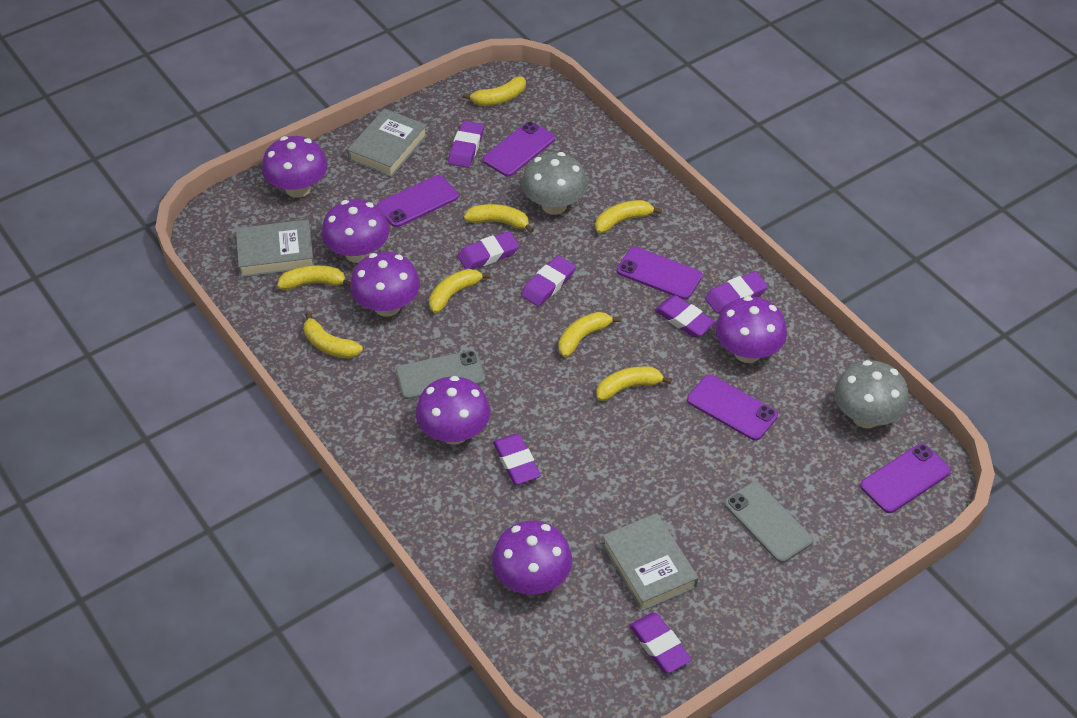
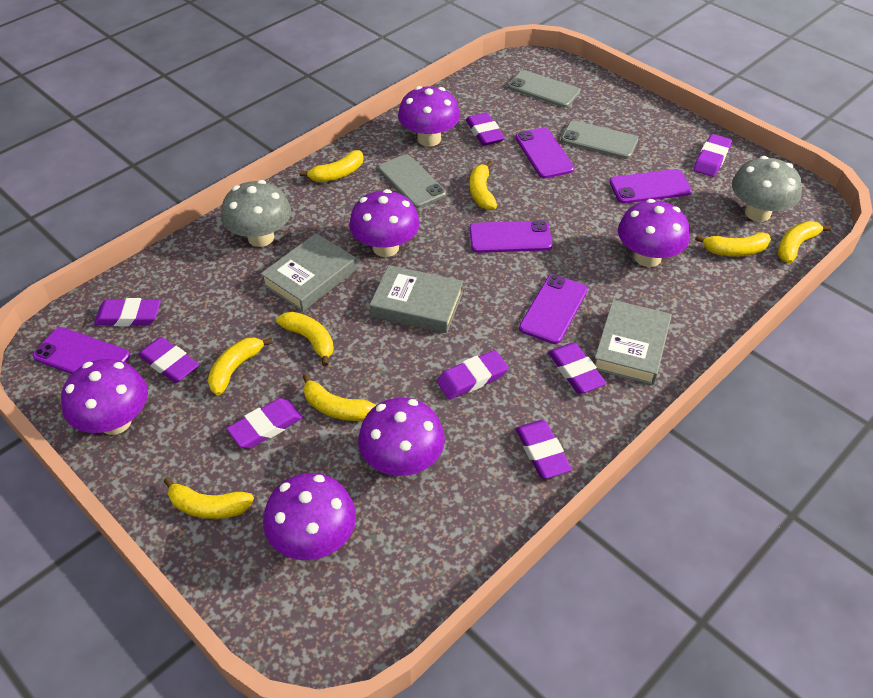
grey phone: [396,350,485,399] [724,482,813,563] = 2 -> [378,154,446,208] [508,70,580,107] [561,121,638,159] = 3
purple eraser: [448,121,484,168] [458,231,519,269] [493,434,541,485] [521,256,576,306] [629,613,692,673] [654,295,716,338] [705,271,768,313] = 7 -> [94,298,161,326] [138,337,199,383] [226,398,303,449] [437,350,509,400] [466,112,505,146] [515,420,572,479] [548,343,606,393] [693,134,732,177] = 8

